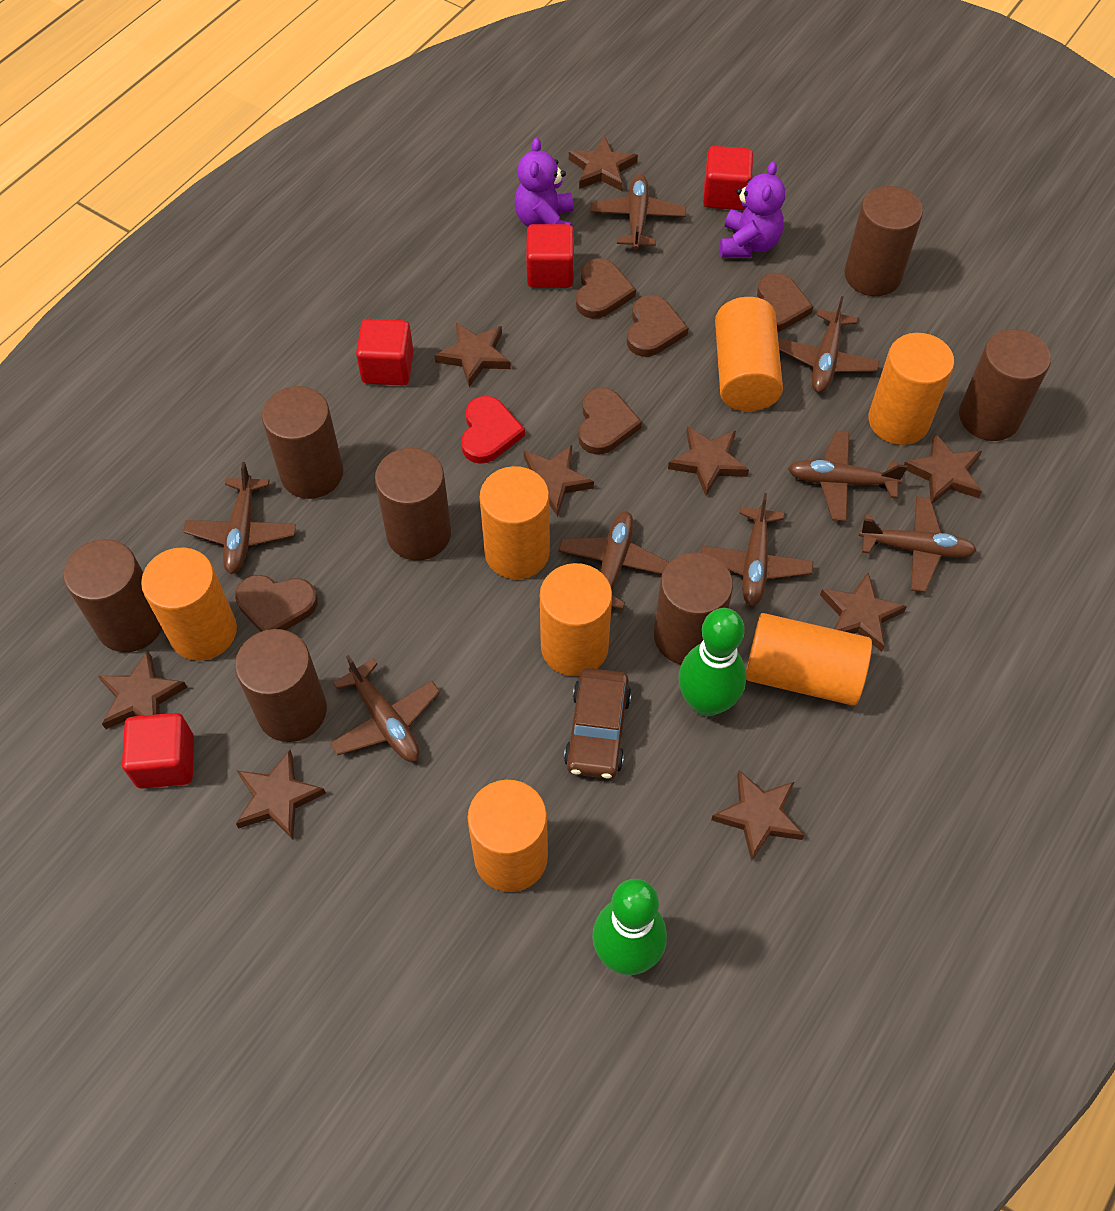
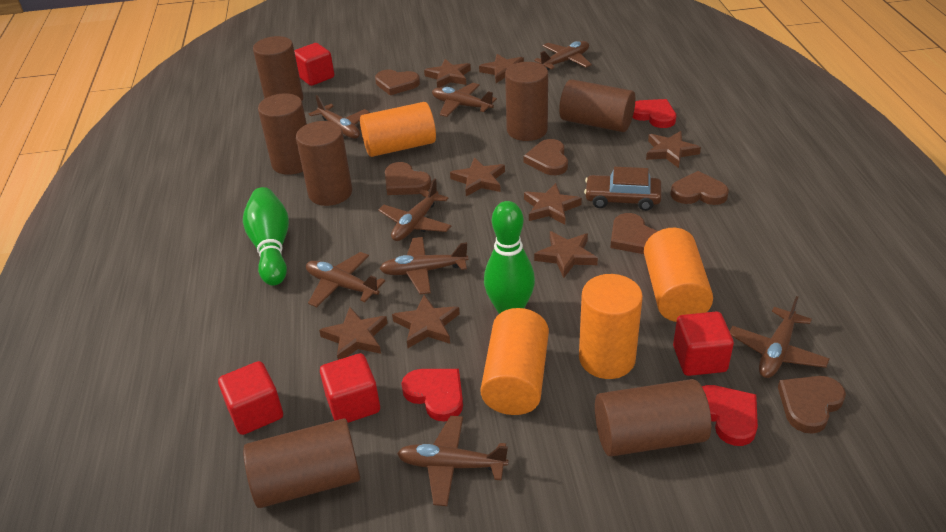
brown heart: [235,575,318,632] [576,258,636,319] [578,388,642,455] [627,295,688,357] [757,273,813,332] = 5 -> [375,70,420,95] [385,162,431,195] [523,139,568,175] [610,213,657,254] [670,171,729,205] [778,376,846,434] = 6
brown star: [98,651,187,729] [236,750,326,839] [435,322,511,387] [523,445,594,517] [569,136,638,191] [668,426,749,496] [711,770,805,862] [820,573,907,652] [904,434,982,504] = 9 -> [319,307,387,360] [392,295,460,348] [424,59,471,88] [450,157,505,196] [479,54,524,83] [524,183,582,225] [534,231,598,278] [646,131,701,168] = 8
orange cylinder: [141,548,237,661] [467,780,548,892] [480,466,550,579] [540,563,612,676] [715,297,783,411] [746,613,872,706] [868,333,954,445] = 7 -> [360,102,436,157] [480,308,549,415] [579,274,643,379] [644,228,713,322] = 4
purple teddy bear: [514,138,574,226] [720,161,785,258] = 2 -> none = 0
red heart: [461,396,525,464] = 1 -> [401,369,463,421] [633,99,676,128] [702,385,758,446] = 3

